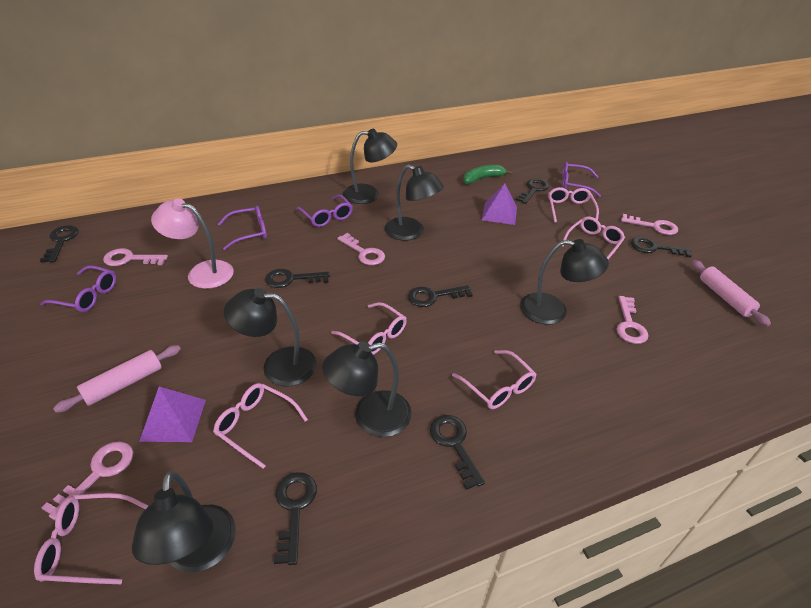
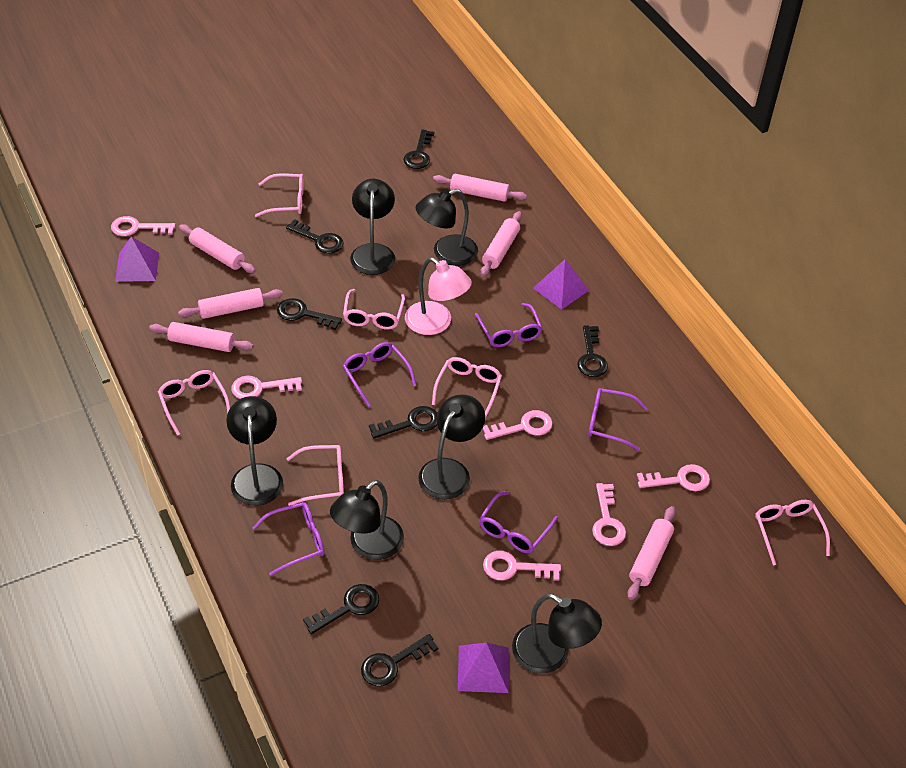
green banana: [463,165,512,184] = 1 -> none = 0
pink key: [41,442,133,520] [103,248,168,266] [337,233,385,265] [617,296,649,344] [621,214,678,235] = 5 -> [111,216,176,236] [231,376,302,399] [482,410,553,440] [483,551,561,581] [592,483,626,546] [637,464,710,491] = 6
pink rolling pin: [53,345,181,413] [692,260,771,326] = 2 -> [149,322,253,352] [178,288,283,319] [179,224,255,273] [433,174,527,202] [480,211,522,277] [627,506,675,600] = 6
purple glasses: [40,265,116,312] [218,206,267,250] [296,195,353,227] [562,162,601,197] = 4 -> [252,502,325,576] [343,342,416,407] [475,303,542,347] [479,491,558,553] [588,388,648,451] = 5
purple pyramid: [139,386,206,442] [482,183,517,225] = 2 -> [115,236,159,282] [458,642,509,693] [533,259,589,310] = 3

